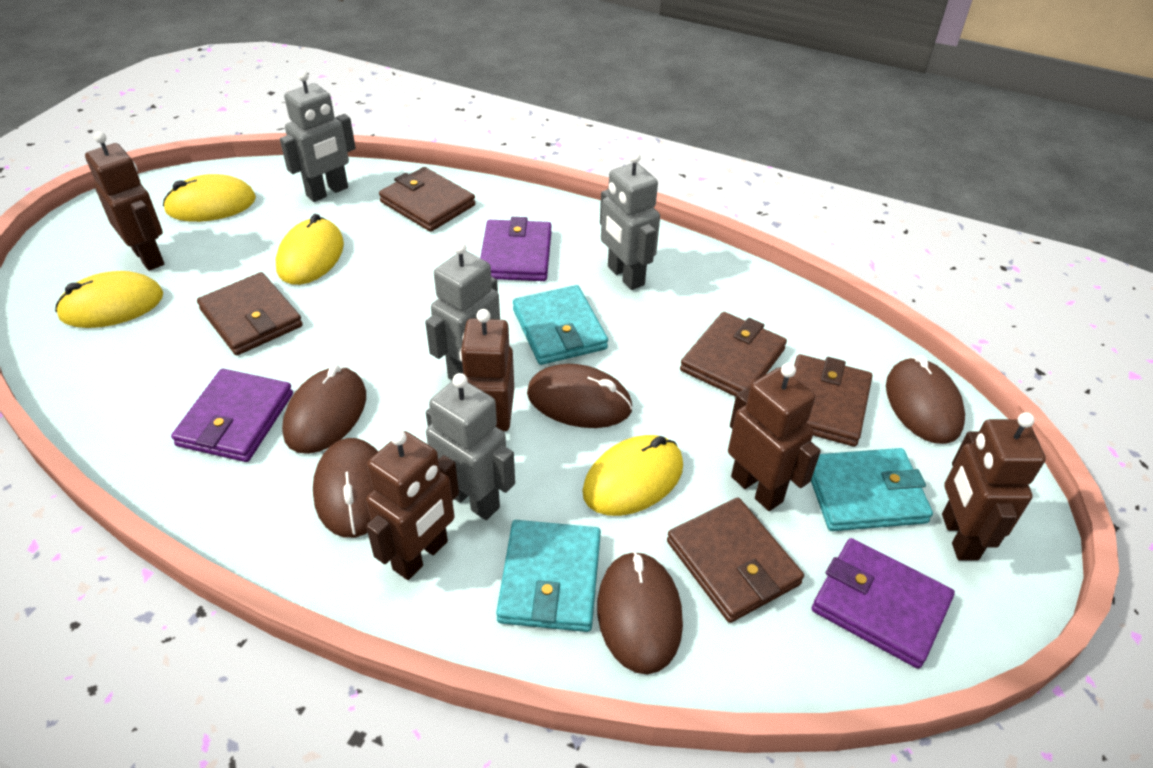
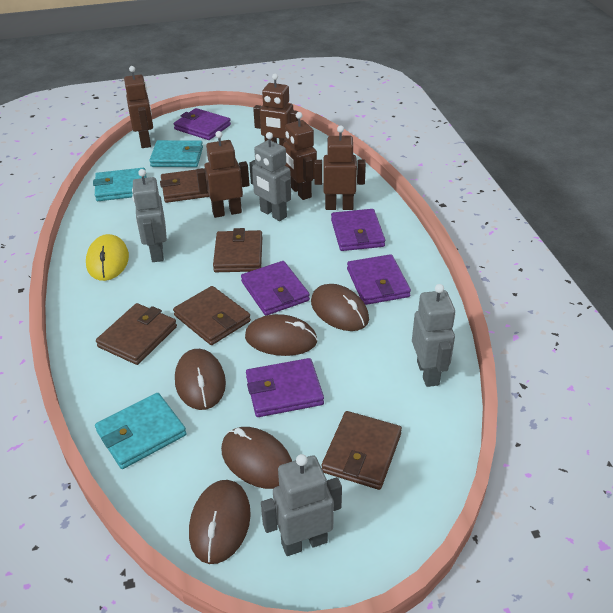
purple wallet: [171,369,293,462] [480,217,552,281] [812,538,955,669] = 3 -> [174,108,231,140] [241,261,310,316] [246,358,324,417] [331,209,385,251] [347,254,411,305] = 5
yellow mouse: [55,271,163,328] [163,174,256,222] [276,214,344,285] [582,435,683,516] = 4 -> [86,234,129,281] = 1

